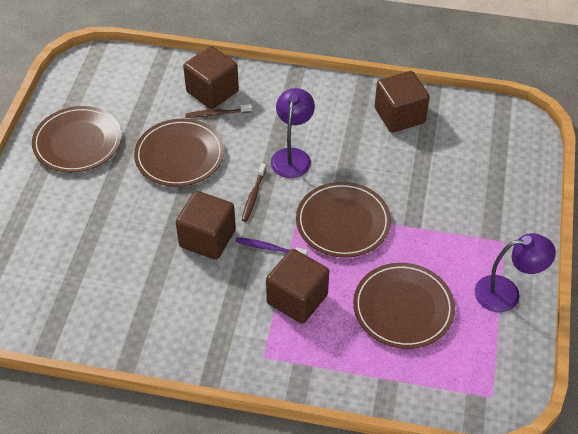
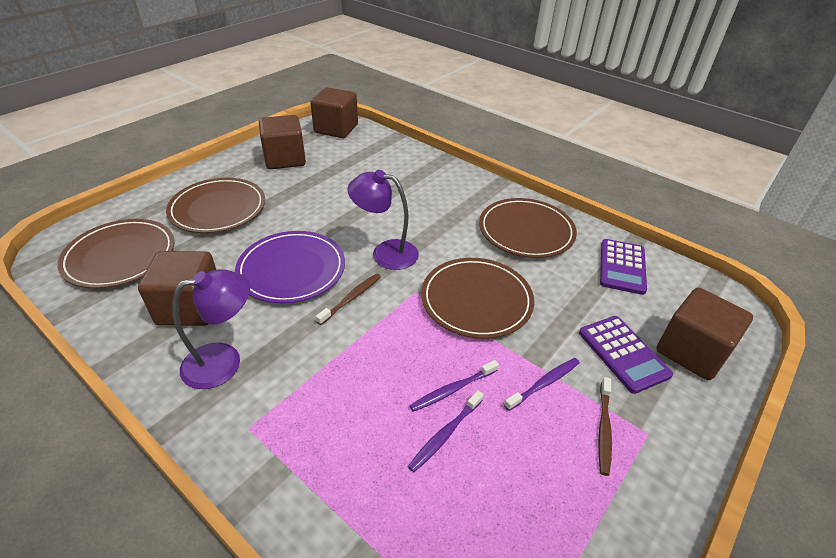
purple calculator: none = 0 -> [579,316,673,394] [600,239,647,295] = 2
purple plate: none = 0 -> [235,231,345,304] = 1
purple toothbrush: [235,237,308,256] = 1 -> [408,391,483,472] [409,360,499,412] [504,358,580,411] = 3

